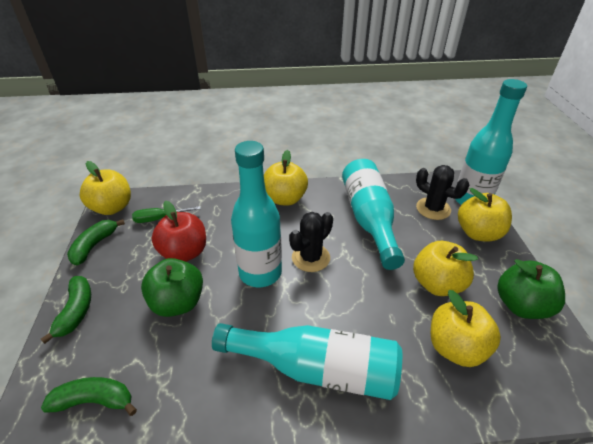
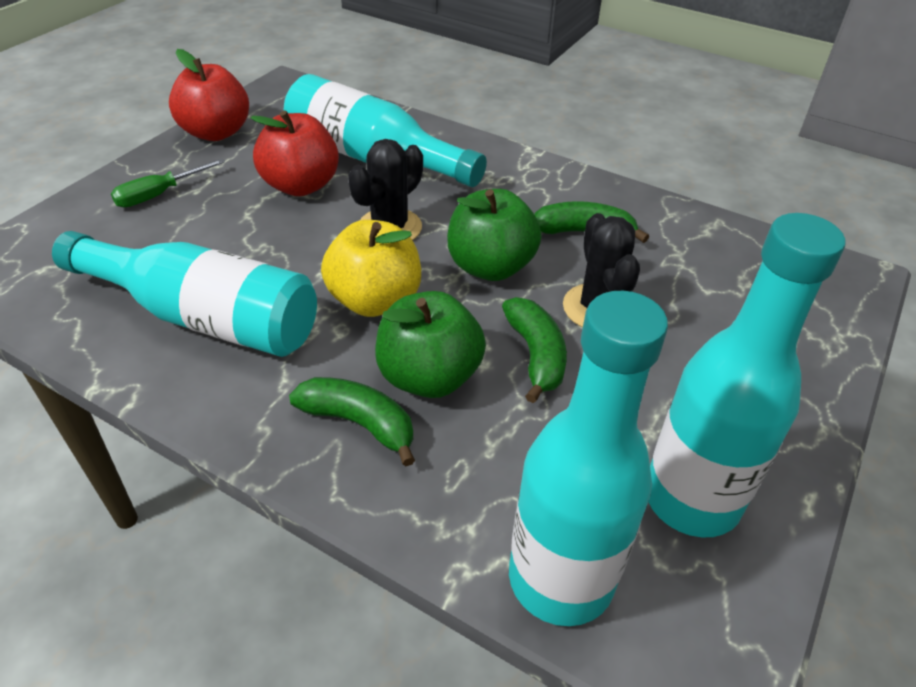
red apple: [152,201,206,262] = 1 -> [169,49,249,141] [251,110,339,196] = 2
yellow apple: [80,161,131,215] [264,150,308,206] [413,241,478,296] [431,290,501,367] [458,188,512,241] = 5 -> [321,220,421,317] = 1

